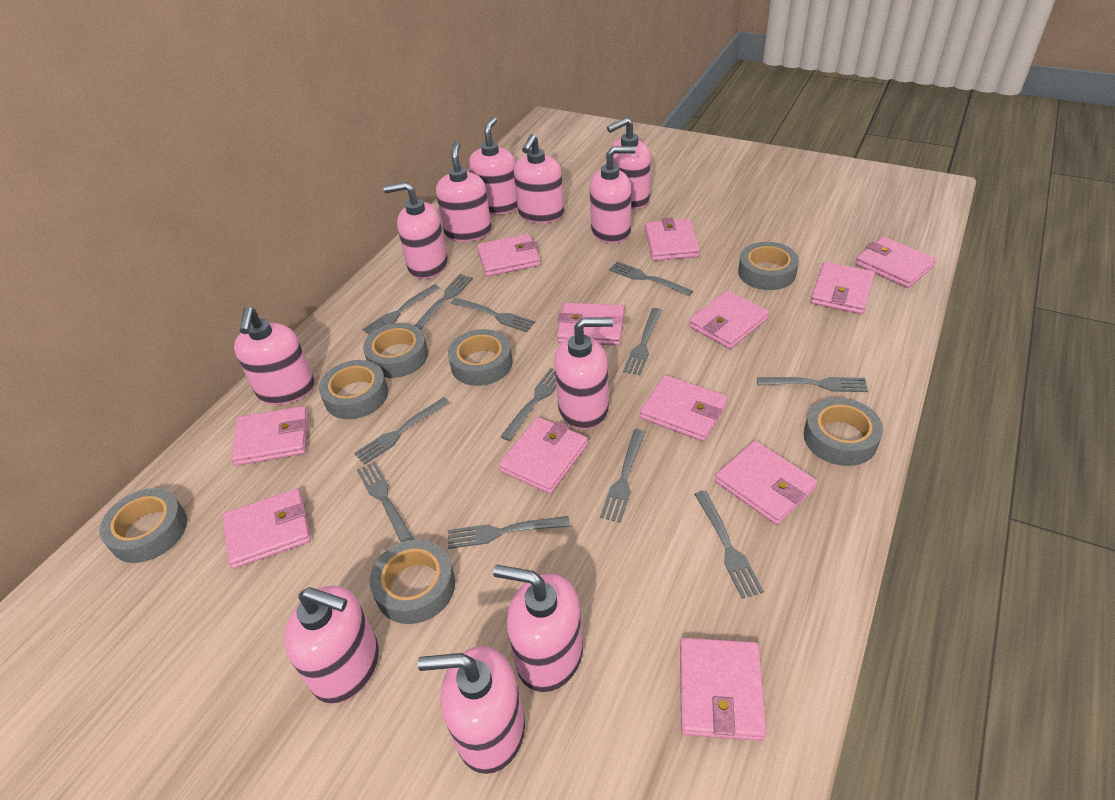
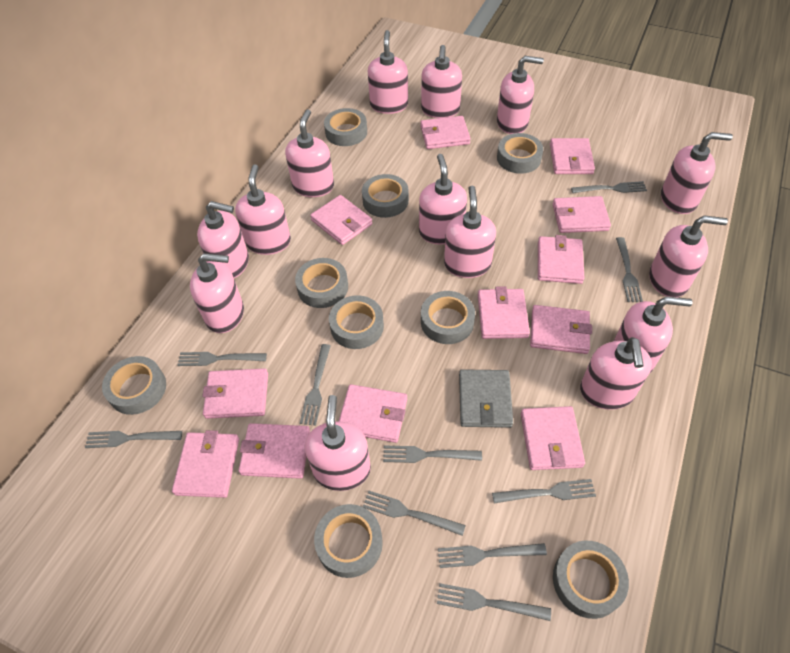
grey fork: [354,398,450,464] [357,461,414,542] [362,284,440,335] [415,274,473,329] [448,516,570,549] [451,298,535,332] [501,368,556,441] [600,429,646,523] [609,261,693,296] [623,308,662,375] [694,490,764,599] [757,377,868,392] = 12 -> [85,431,182,448] [177,352,267,366] [300,344,331,426] [363,491,466,536] [383,445,482,463] [437,583,551,621] [438,543,547,568] [492,479,596,504] [571,181,647,193] [616,237,643,302] = 10
grey tape: [100,488,187,563] [319,360,388,419] [363,323,428,378] [370,539,455,624] [448,329,512,386] [738,242,799,290] [804,398,883,466] = 7 -> [102,356,166,415] [295,258,348,308] [314,504,383,578] [324,108,367,146] [329,295,384,349] [362,174,409,218] [421,291,475,344] [497,133,543,174] [553,541,629,619] = 9
grey wallet: none = 0 -> [459,369,513,428] = 1
pink soap dispenser: [234,307,314,405] [284,586,379,703] [384,182,448,279] [418,646,525,774] [436,141,492,242] [468,117,518,215] [493,565,583,692] [514,134,564,223] [554,317,613,429] [590,146,636,243] [607,117,651,209] = 11 -> [190,253,244,333] [197,201,249,278] [235,164,291,255] [285,109,334,197] [305,395,371,491] [368,30,408,114] [419,154,467,245] [421,45,462,118] [444,186,496,278] [497,56,544,134] [580,337,652,410] [614,296,693,374] [649,215,728,297] [661,132,733,214] = 14

